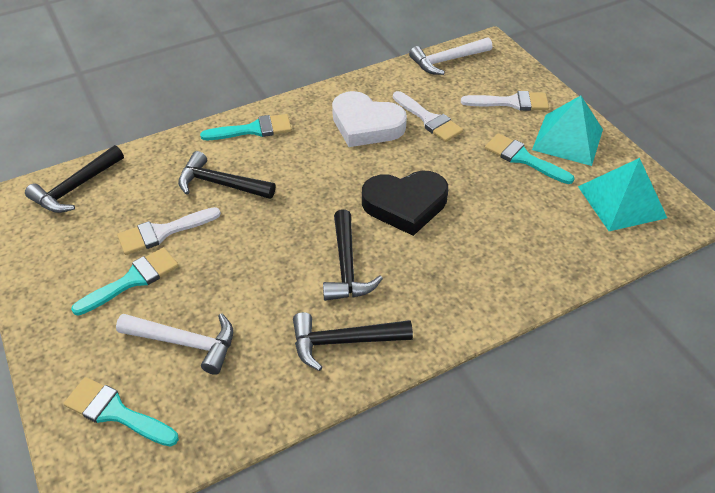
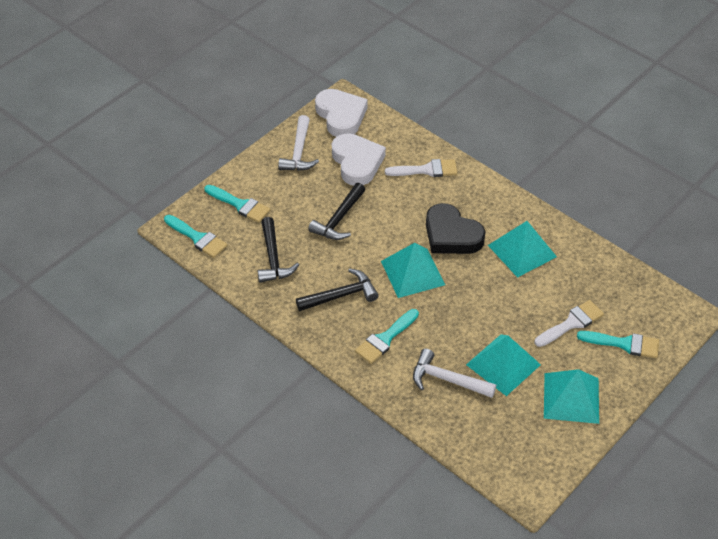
black hammer: [25,145,124,213] [178,151,275,199] [293,312,413,371] [323,209,383,301] = 4 -> [258,217,299,283] [296,268,379,311] [308,183,365,240] = 3
turquoise pyramid: [532,95,603,166] [578,158,667,231] = 2 -> [381,243,445,298] [466,334,541,396] [488,221,557,278] [544,369,599,424] = 4
white brush: [117,207,221,255] [393,91,463,142] [461,91,549,111] = 3 -> [385,159,457,177] [535,300,604,347] = 2
white heart: [332,91,407,147] = 1 -> [315,89,368,137] [332,133,386,186] = 2

